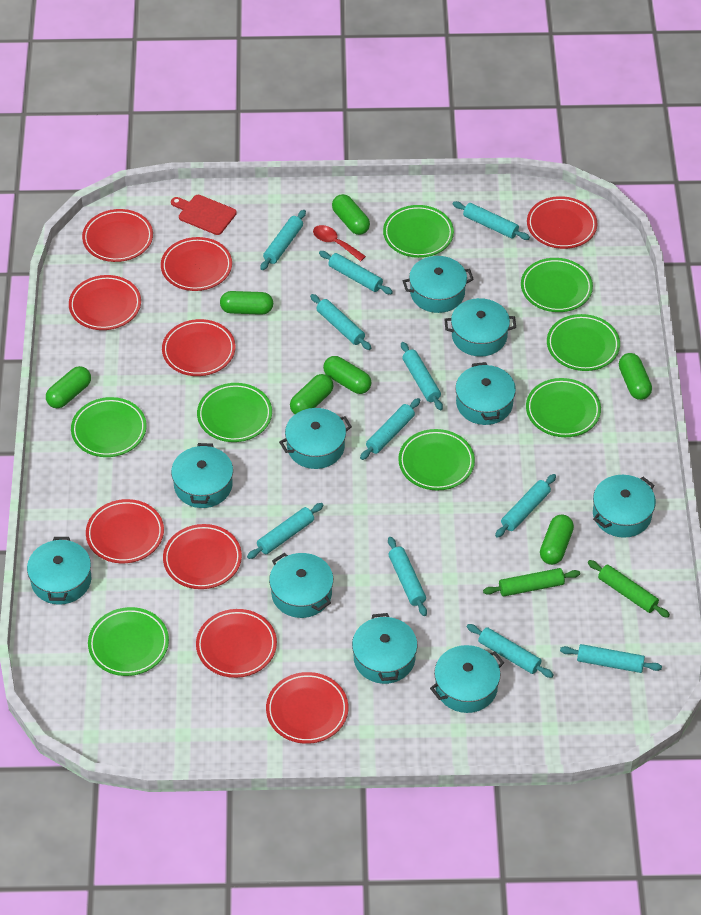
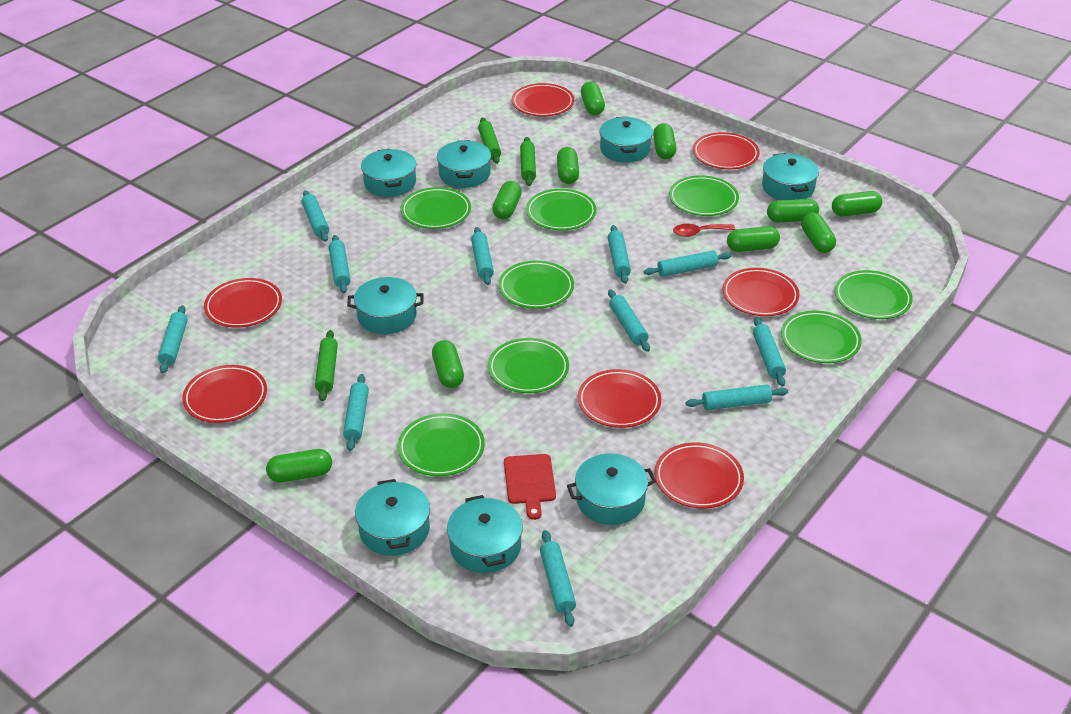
green capsule: [46,366,91,408] [220,291,273,315] [290,374,333,414] [323,356,371,394] [332,194,370,235] [540,515,574,565] [619,353,652,400] = 7 -> [266,449,332,482] [432,340,464,388] [492,181,522,219] [557,147,579,184] [581,81,605,115] [653,123,676,159] [727,226,780,252] [767,199,819,223] [801,212,836,253] [832,191,882,217] = 10
green rolling pin: [483,568,580,596] [588,560,670,618] = 2 -> [315,330,338,401] [478,117,501,164] [520,137,536,186] = 3
red plate: [69,275,141,330] [82,209,153,262] [86,499,164,563] [161,237,232,291] [162,319,236,376] [163,524,242,589] [196,609,277,678] [266,672,348,744] [527,196,597,249] = 9 -> [182,365,267,423] [204,278,282,328] [512,83,574,117] [578,369,661,428] [654,442,744,509] [693,132,760,169] [722,268,800,316] = 7
turquoise pot: [27,537,91,605] [171,443,233,508] [269,553,333,618] [279,408,352,469] [352,613,417,684] [403,256,474,313] [430,645,504,713] [444,298,516,357] [455,362,516,425] [593,475,656,538] = 10 -> [347,277,424,334] [355,479,430,556] [361,149,416,197] [437,140,491,188] [447,495,523,573] [567,454,656,525] [600,117,653,163] [762,153,819,200] = 8

